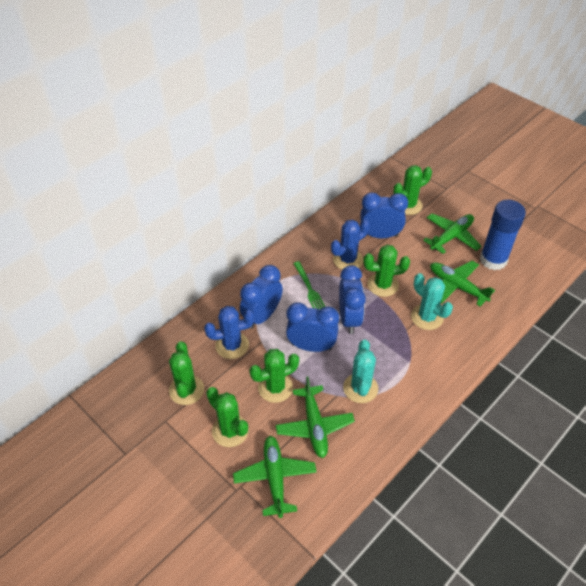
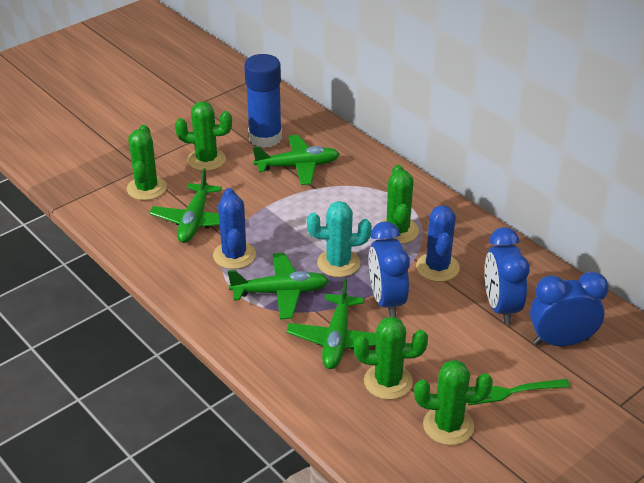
blue clock: [240,265,283,329] [286,302,339,352] [339,265,366,334] [360,192,408,238] = 4 -> [369,221,410,318] [485,227,530,325] [530,272,609,346] = 3
turquoise cactus: [343,340,378,403] [411,273,453,330] = 2 -> [307,201,372,277] = 1

